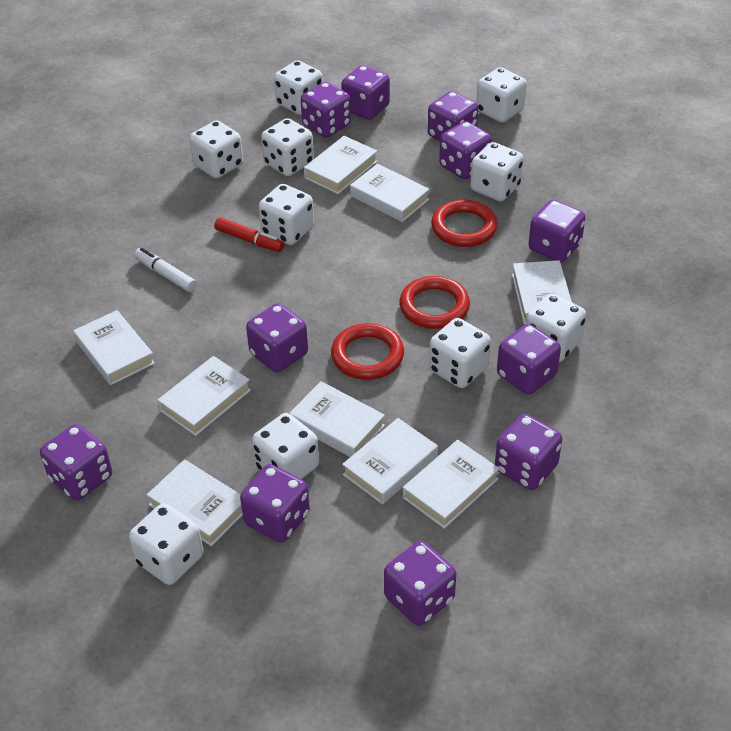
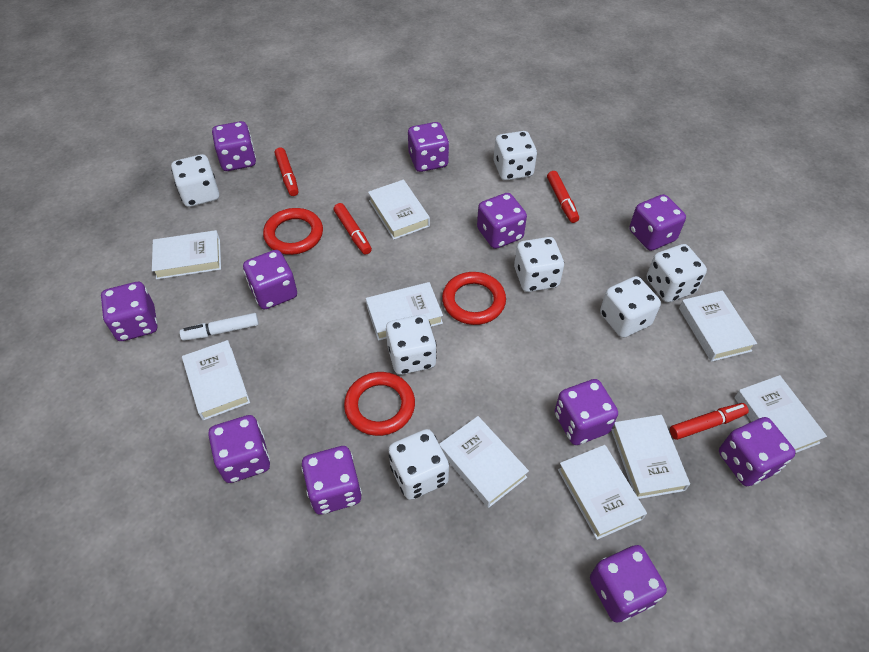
red marker: [214,217,284,252] = 1 -> [275,147,298,196] [334,203,372,255] [547,171,579,223] [670,403,749,440] = 4
white dice: [129,503,204,585] [189,120,243,178] [252,413,319,479] [259,184,314,245] [261,118,314,176] [274,60,323,115] [429,318,491,388] [470,142,523,201] [476,67,527,123] [526,293,586,362] = 10 -> [171,154,219,207] [386,315,437,375] [388,429,449,500] [494,131,537,181] [514,237,564,292] [600,276,661,338] [647,244,707,302] = 7

